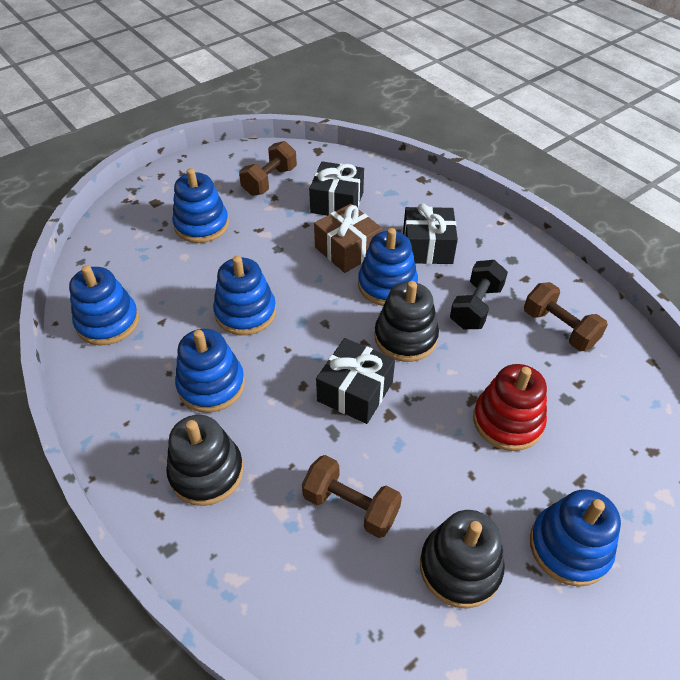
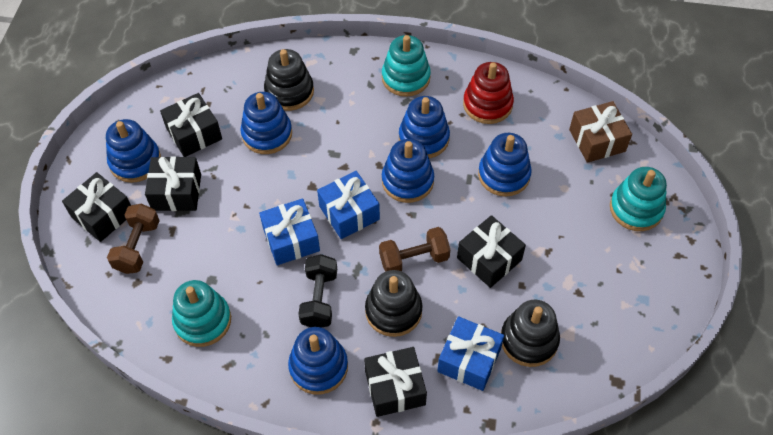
black gift: [309,161,364,216] [316,338,395,424] [403,204,458,264] = 3 -> [62,172,131,242] [145,156,201,211] [160,93,222,157] [364,347,427,417] [457,215,526,288] = 5
blue gift: none = 0 -> [259,198,320,265] [317,171,380,239] [437,316,504,391] = 3
brown dumbbell: [239,141,297,196] [302,455,402,538] [524,282,608,351] = 3 -> [107,204,160,274] [379,227,450,272] = 2
turquoise stacking toy: none = 0 -> [172,280,231,347] [382,35,431,97] [610,167,667,231] = 3

